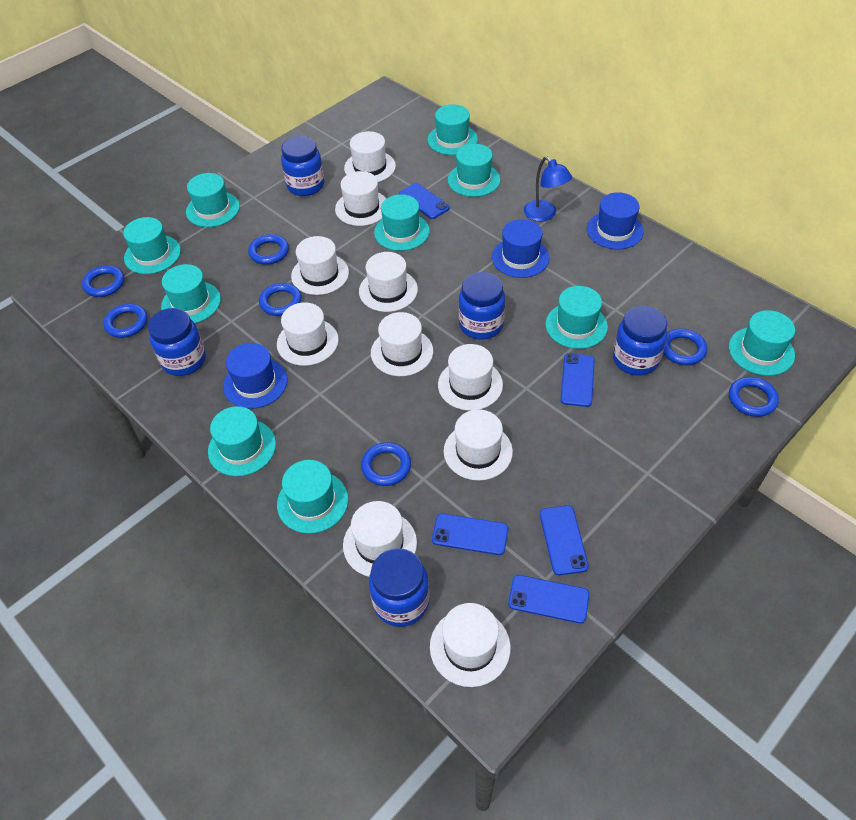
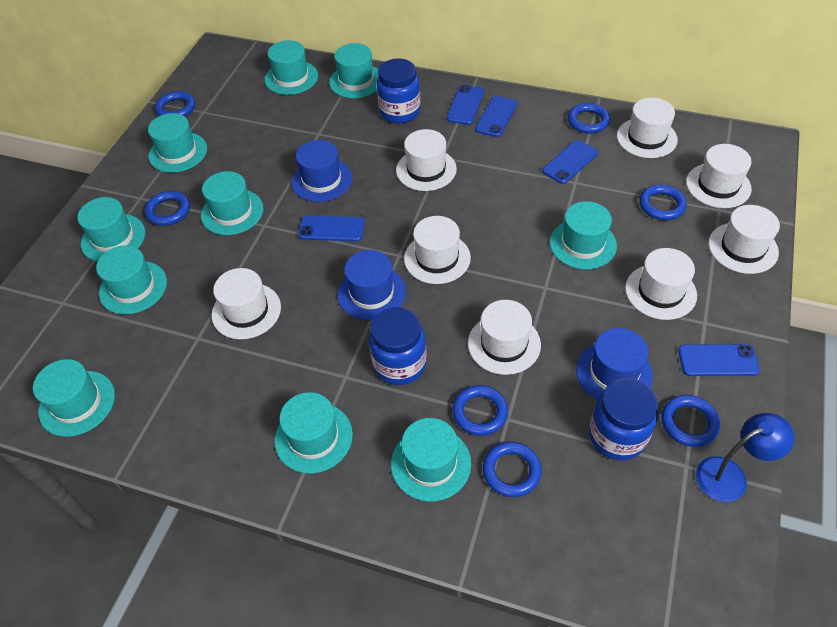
blue jar: [148,308,206,376] [281,136,324,196] [369,548,430,627] [459,272,505,340] [613,306,667,376] = 5 -> [369,307,427,385] [377,58,421,124] [589,378,658,460] = 3
white hat: [277,302,339,366] [291,236,349,295] [335,171,386,226] [343,501,417,577] [344,131,396,182] [359,252,418,312] [371,312,433,376] [430,603,511,687] [438,344,503,411] [444,409,513,481] = 10 -> [212,268,281,339] [396,129,457,191] [404,216,471,284] [468,300,541,375] [617,98,678,158] [625,248,697,320] [686,144,752,208] [708,205,780,274] = 8

